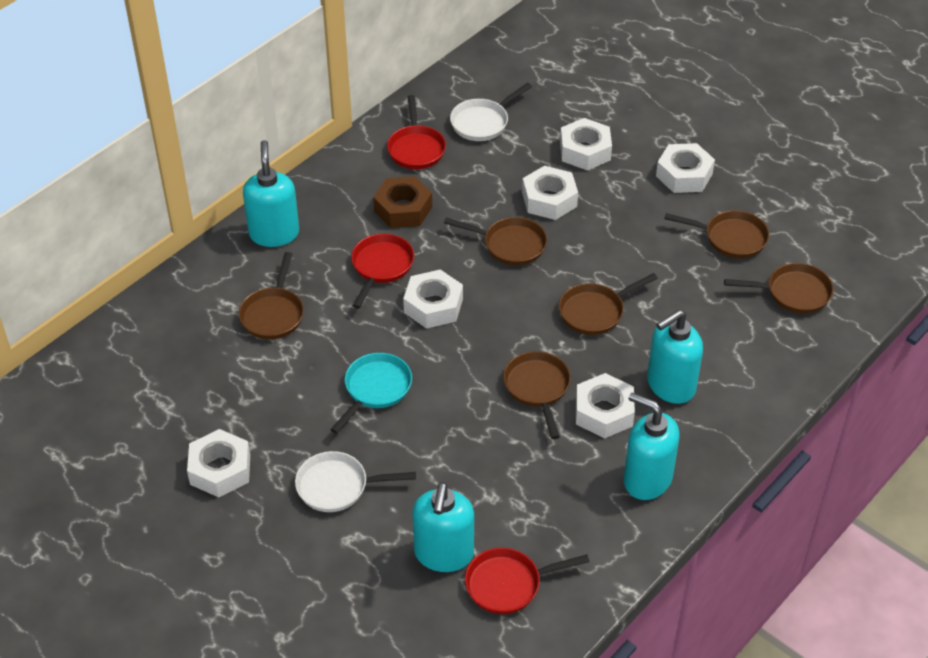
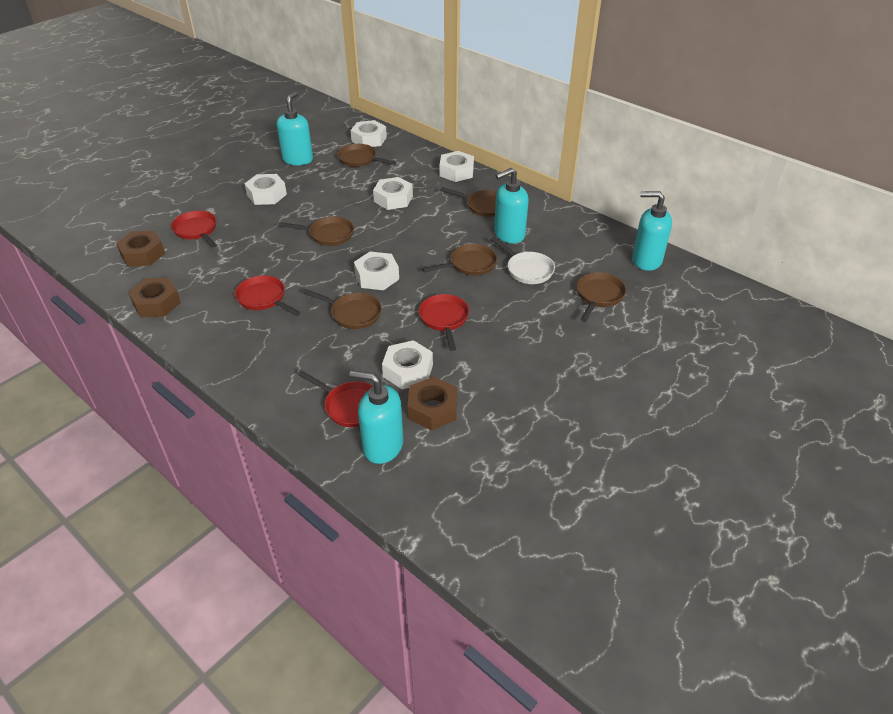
brown nut: [373,176,432,228] = 1 -> [116,231,165,267] [128,278,181,318] [407,377,457,430] = 3
red pan: [351,234,414,309] [387,95,446,169] [465,548,589,614] = 3 -> [171,211,217,248] [235,275,300,316] [298,371,373,427] [419,294,469,351] = 4
turquoise pan: [330,353,412,434] = 1 -> none = 0
white pan: [295,451,416,512] [450,83,532,141] = 2 -> [491,237,555,284] = 1

